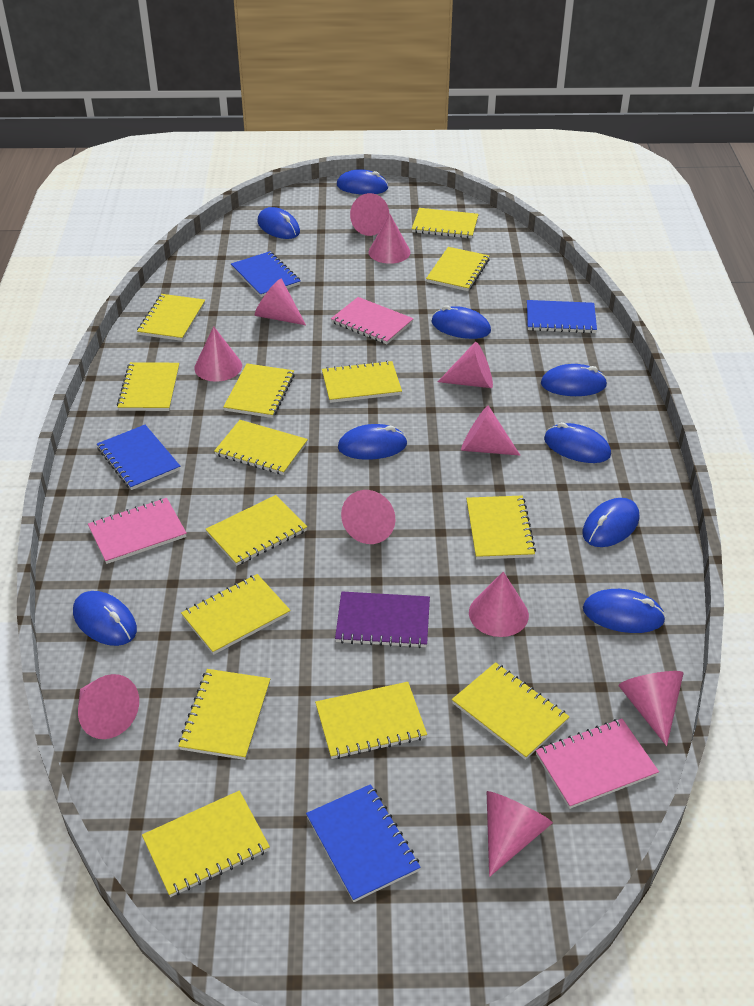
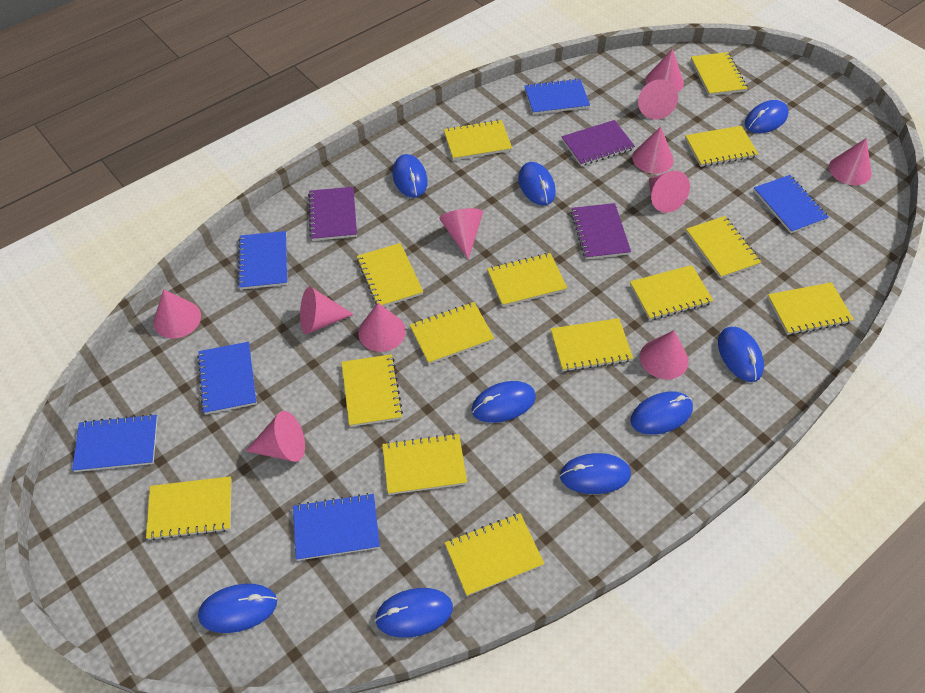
blue notebook: [97,425,180,490] [231,251,301,297] [306,784,421,902] [527,300,597,333] = 4 -> [72,414,158,472] [197,342,257,414] [238,231,287,290] [293,493,380,561] [524,78,590,115] [753,175,829,233] = 6
pink notebook: [88,498,187,564] [331,297,414,344] [536,719,659,809] = 3 -> none = 0
purple notebook: [335,592,430,648] = 1 -> [308,187,357,241] [562,120,635,166] [571,203,631,259] = 3

